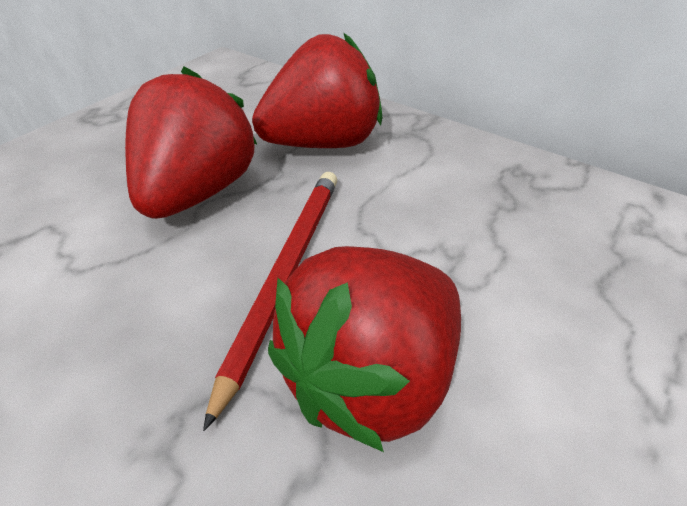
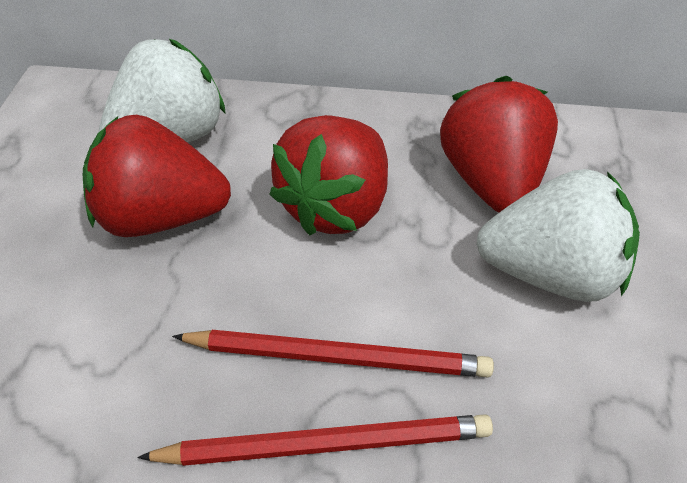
red pencil: [203,172,337,431] = 1 -> [137,414,493,466] [172,330,494,378] = 2
white strawberry: none = 0 -> [99,39,226,143] [476,169,640,302] = 2

